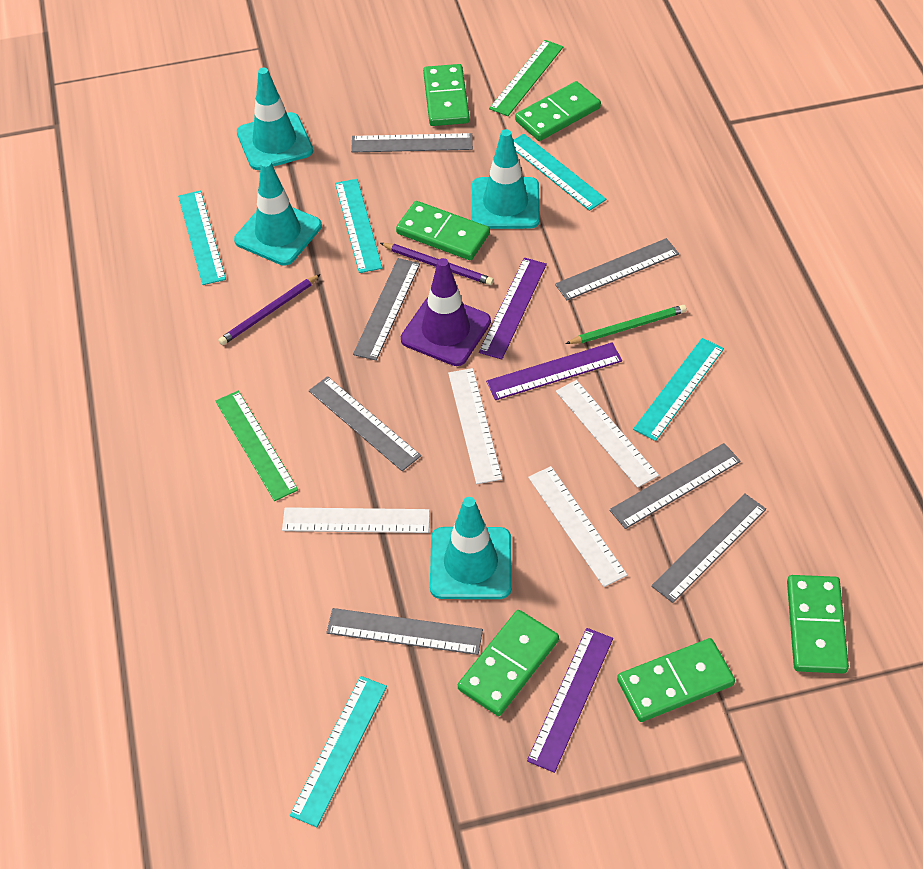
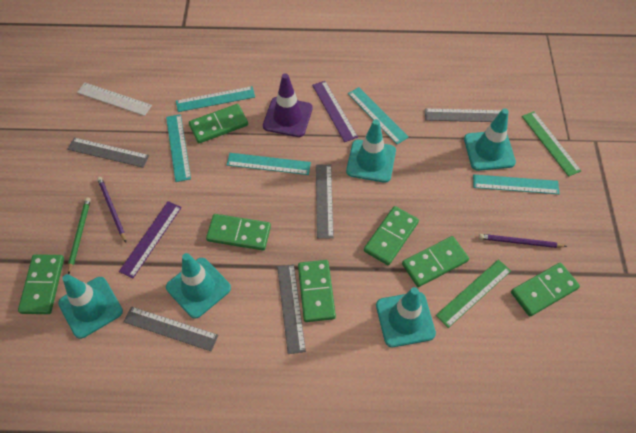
green domino: [396,201,490,260] [423,64,470,126] [458,610,559,716] [515,81,601,141] [617,638,735,722] [787,575,849,673] = 6 -> [18,254,64,314] [189,104,248,143] [206,214,271,250] [298,260,336,322] [364,206,419,265] [402,236,469,287] [511,263,580,316] = 7
grey ruler: [309,376,421,471] [326,608,483,655] [351,133,473,153] [353,258,420,361] [555,238,679,300] [609,443,741,529] [651,493,766,603] = 7 -> [67,138,149,168] [124,306,218,351] [277,264,306,354] [316,164,334,239] [425,108,501,122] = 5
purple ruler: [479,258,547,359] [486,343,622,400] [527,628,613,773] = 3 -> [119,201,182,278] [312,81,358,142] = 2
turquoise traffic cone: [234,160,322,266] [237,68,313,170] [430,497,512,599] [471,129,540,229] = 4 -> [58,274,123,339] [166,253,231,319] [346,119,396,183] [376,287,436,347] [464,108,516,171] = 5
white ruler: [282,507,430,533] [448,368,502,484] [528,466,627,587] [556,380,659,488] = 4 -> [77,83,152,116] = 1

